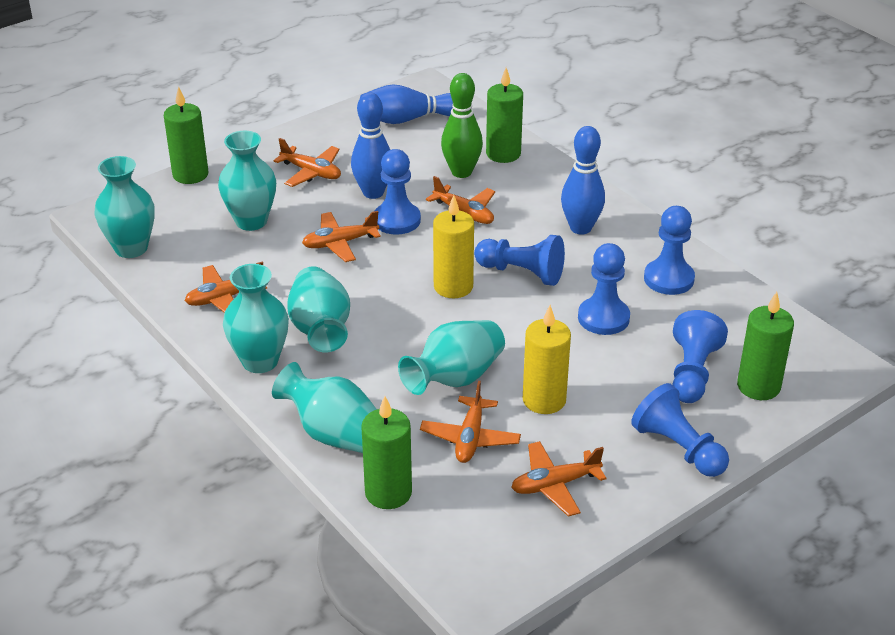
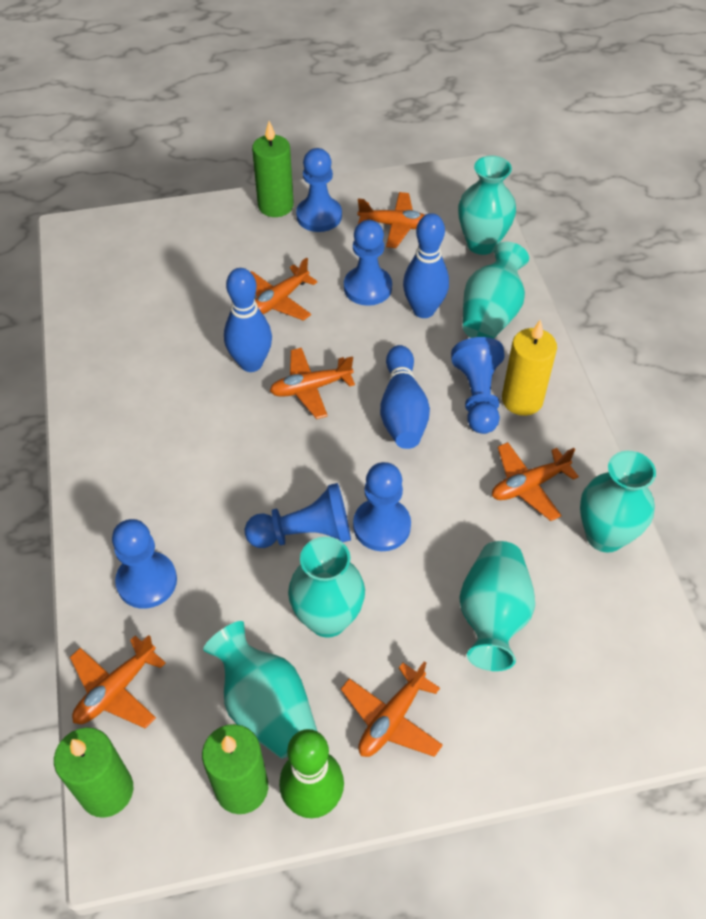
green candle: [164,87,208,184] [361,396,412,509] [486,68,523,163] [737,292,794,400] = 4 -> [54,728,133,818] [202,724,268,814] [252,121,294,217] = 3
yellow candle: [433,195,474,298] [523,305,571,414] = 2 -> [502,319,557,416] = 1

